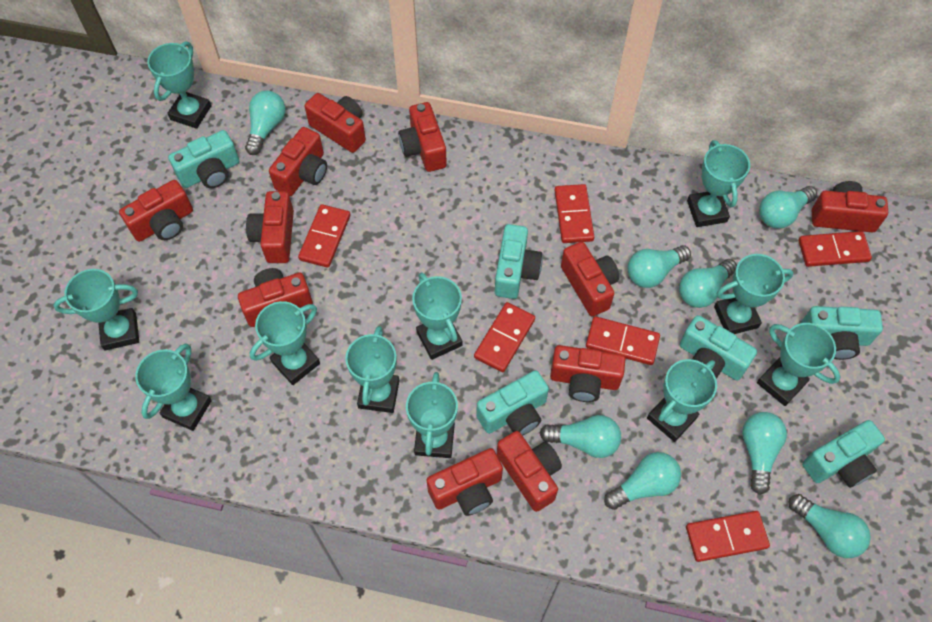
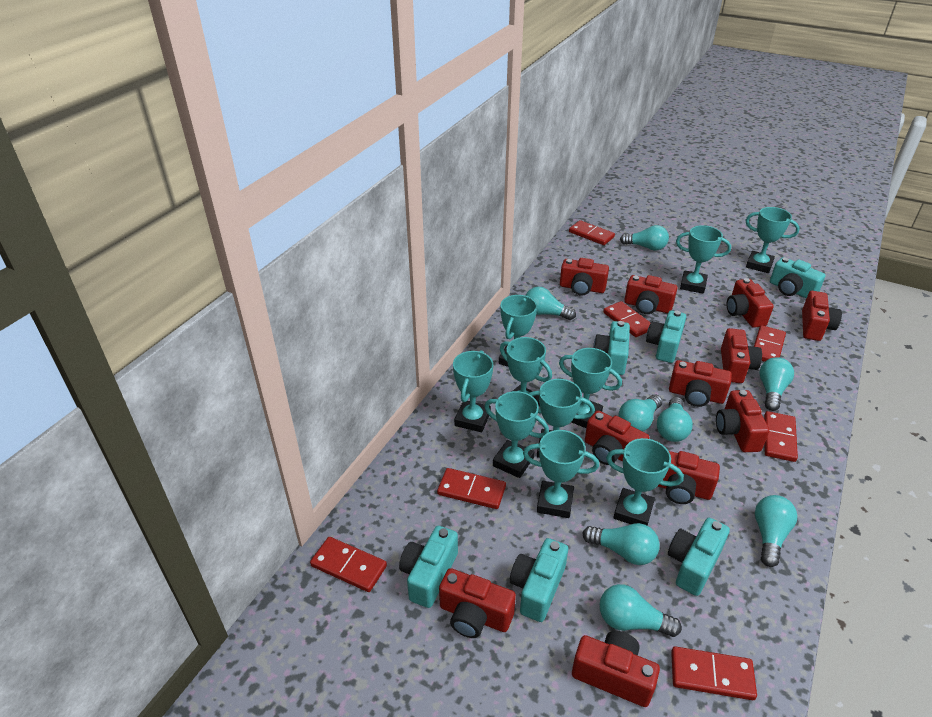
red domino: [298,204,350,268] [474,302,535,372] [554,184,594,243] [586,316,660,365] [686,511,770,562] [798,231,872,267] = 6 -> [310,537,387,592] [437,468,506,509] [569,220,615,245] [603,301,651,337] [671,646,757,700] [754,325,786,362] [764,411,798,462] = 7
turquoise trophy: [53,269,139,350] [135,343,212,431] [147,42,211,129] [250,301,320,385] [345,326,399,413] [406,372,458,458] [412,273,462,360] [647,359,717,442] [687,140,750,227] [714,254,794,334] [757,323,841,406] = 11 -> [453,350,493,432] [484,391,549,478] [499,295,537,367] [500,337,552,406] [523,430,599,518] [528,379,595,458] [559,348,622,428] [606,438,684,526] [676,225,731,294] [746,207,800,273] = 10

